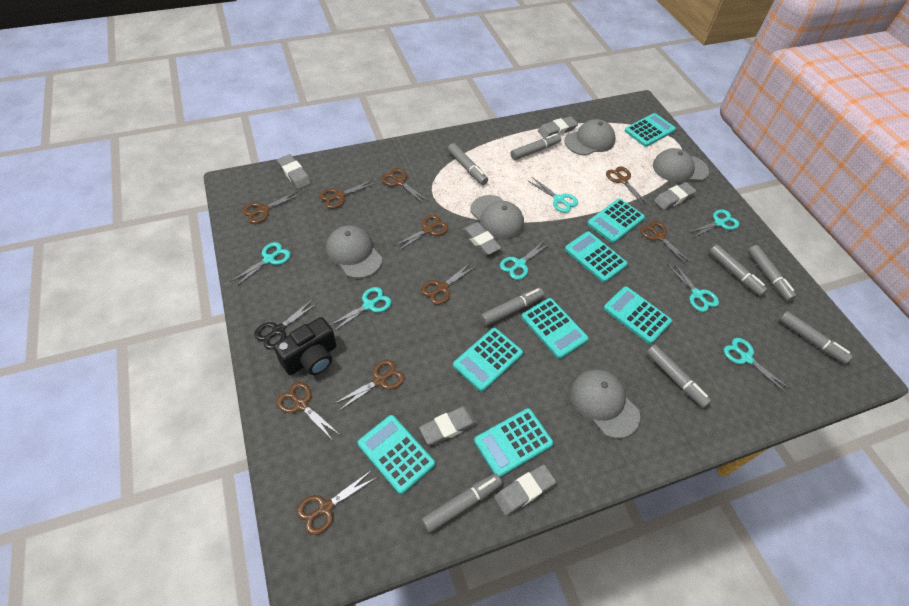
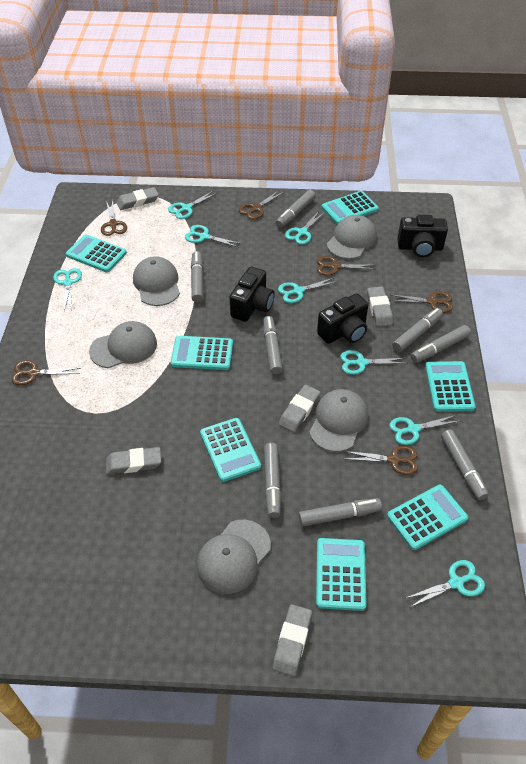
black camera: [273,317,336,375] = 1 -> [230,267,275,322] [317,293,368,344] [397,215,448,257] = 3
black scissors: [254,299,318,350] = 1 -> none = 0
brown scissors: [242,191,302,224] [276,382,339,439] [297,470,377,535] [319,180,376,209] [334,360,405,410] [381,168,429,204] [394,215,449,251] [421,262,476,305] [606,167,648,205] [640,221,690,264] = 10 -> [11,360,80,385] [101,200,127,236] [239,190,284,220] [317,256,374,276] [344,445,418,475] [390,291,453,313] = 6
grey eraser: [277,154,311,189] [419,406,478,445] [462,222,502,255] [494,464,556,516] [538,116,578,138] [654,182,696,210] = 6 -> [106,447,161,474] [116,187,159,210] [272,604,312,676] [279,385,321,432] [367,286,393,327] = 5
turquoise calculator: [358,415,435,494] [453,328,523,392] [474,408,553,477] [522,298,588,359] [565,232,628,282] [587,198,645,243] [603,286,672,344] [625,113,676,147] = 8 -> [66,234,127,272] [171,336,233,370] [200,418,261,482] [316,538,367,611] [322,191,379,224] [387,484,468,550] [425,361,476,412] = 7
turquoise scissors: [230,242,291,287] [330,287,392,332] [500,240,549,280] [527,177,578,213] [667,262,719,312] [688,210,739,238] [724,338,790,393] = 7 -> [53,268,82,311] [168,190,217,219] [185,225,242,247] [278,278,338,303] [285,210,325,245] [340,350,408,375] [389,415,459,445] [406,560,485,608] = 8

